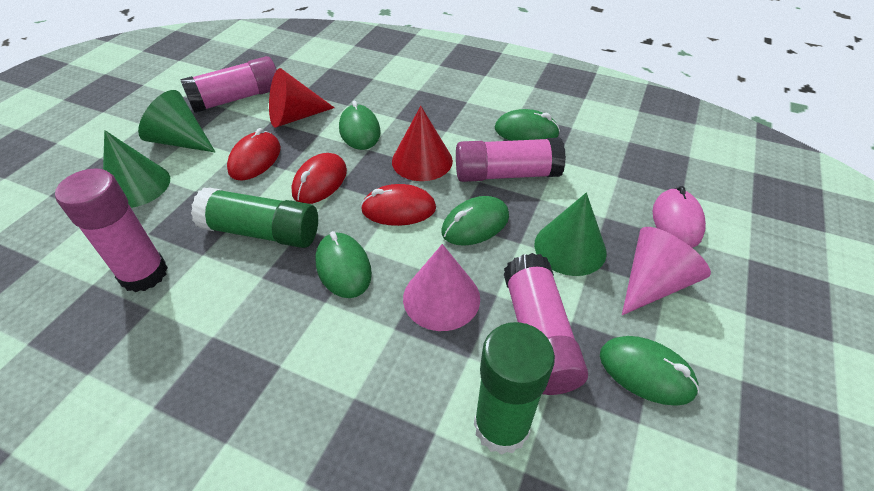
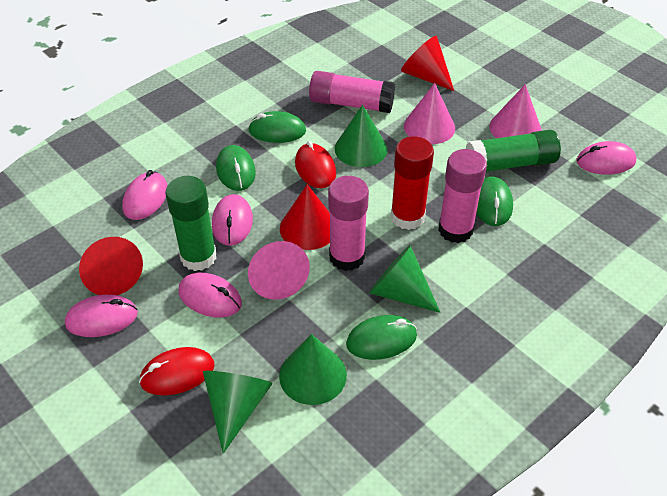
green cone: [103,130,170,208] [138,90,216,153] [534,193,607,276] = 3 -> [203,371,273,454] [279,334,347,405] [335,105,388,167] [369,245,441,313] = 4
green mouse: [315,231,372,298] [339,101,381,150] [441,196,509,246] [495,109,560,141] [600,336,699,406] = 5 -> [216,145,256,191] [248,111,306,143] [346,315,417,360] [476,176,513,226] = 4
pink cone: [403,244,480,331] [622,227,711,315] = 2 -> [248,241,310,300] [404,83,455,144] [490,84,542,138] = 3
pink glue stick: [55,168,168,292] [180,56,277,113] [456,138,566,182] [504,253,588,395] = 4 -> [309,71,395,113] [328,176,369,271] [438,149,487,243] = 3
pink mouse: [652,186,706,248] = 1 -> [65,295,138,337] [122,170,168,220] [179,273,242,318] [212,194,253,246] [576,141,637,175] = 5
red cone: [269,68,335,128] [392,106,453,181] = 2 -> [79,237,143,295] [280,184,330,250] [401,36,454,91] = 3
red glue stick: none = 0 -> [391,136,434,230] = 1
red mouse: [227,128,281,180] [291,153,347,204] [361,184,436,226] = 3 -> [139,347,215,395] [295,141,336,188] = 2

